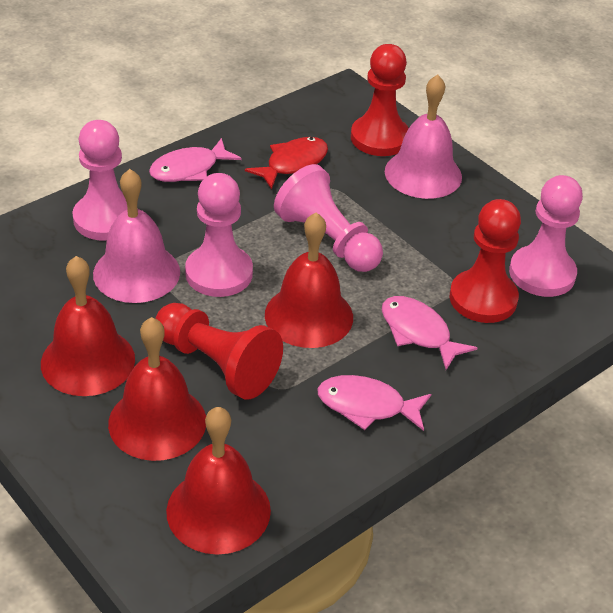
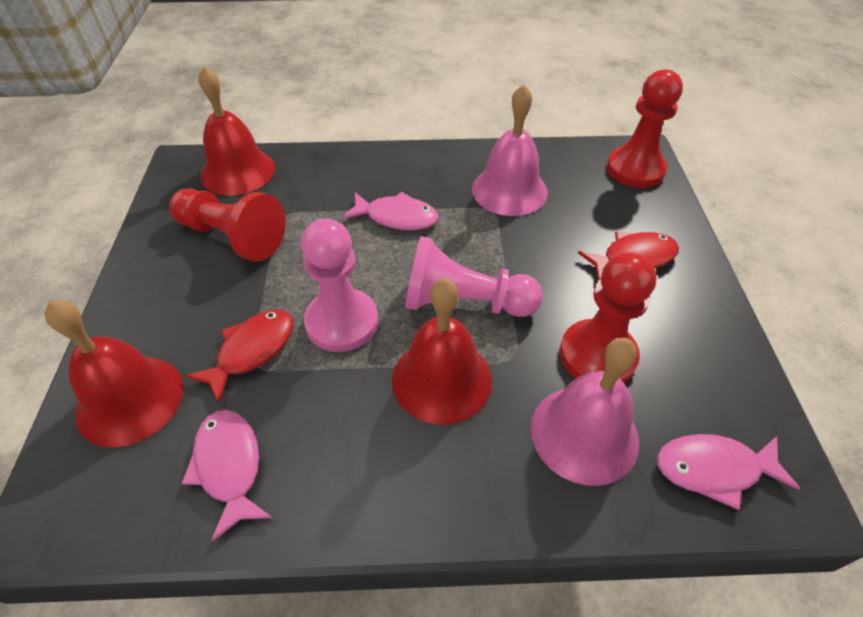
pink pawn: [72,120,138,241] [185,173,253,297] [274,164,383,272] [509,175,583,297] = 4 -> [301,218,378,352] [405,236,543,317] = 2
red bell: [41,256,135,396] [108,317,206,461] [166,407,271,555] [265,212,353,348] = 4 -> [44,300,183,448] [198,66,275,196] [392,278,492,425] = 3
red fish: [245,137,328,189] = 1 -> [185,310,294,403] [578,231,679,281] = 2

